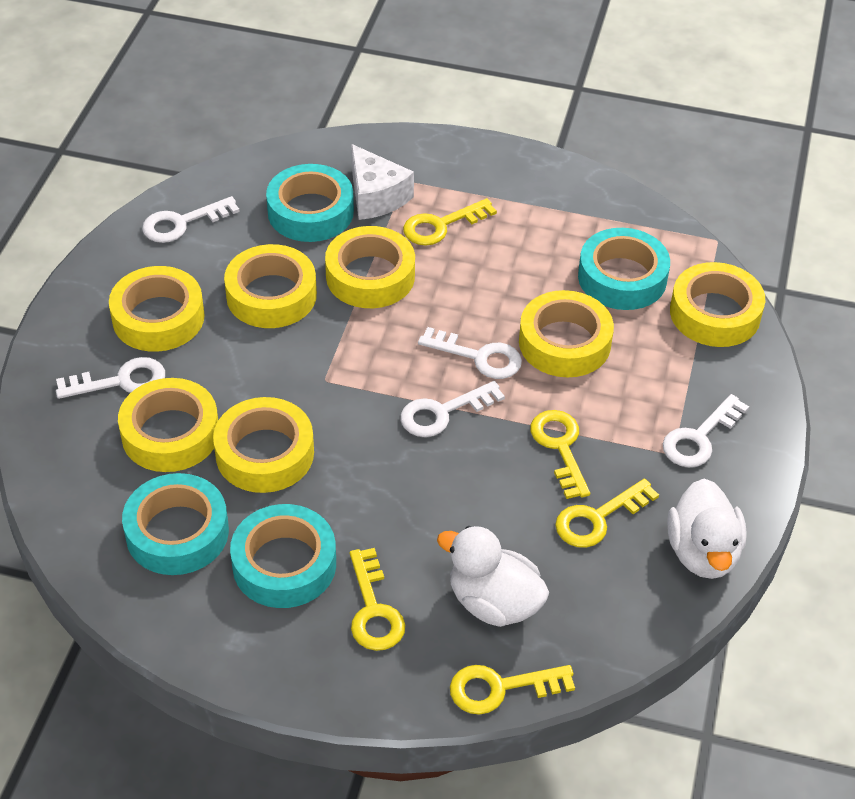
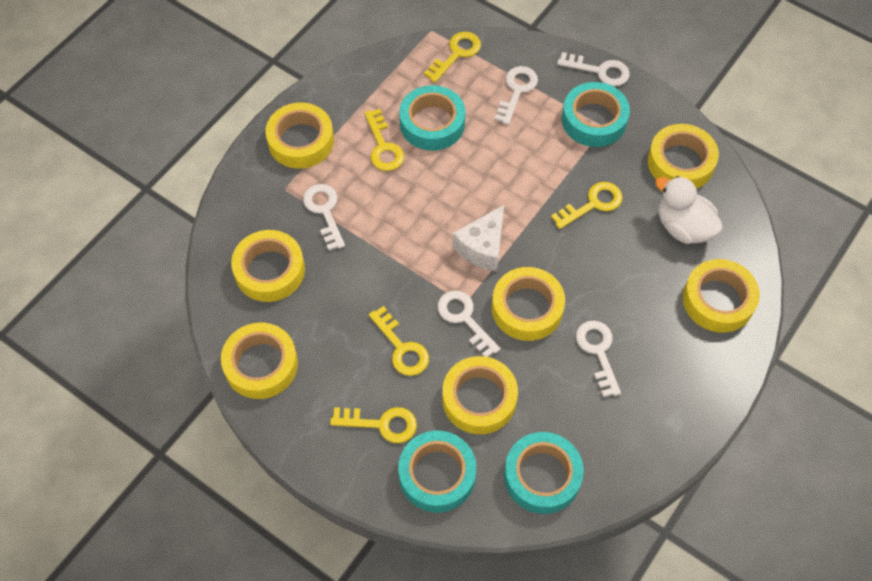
white duck: [437,526,549,627] [667,479,747,579] = 2 -> [655,176,723,244] = 1

